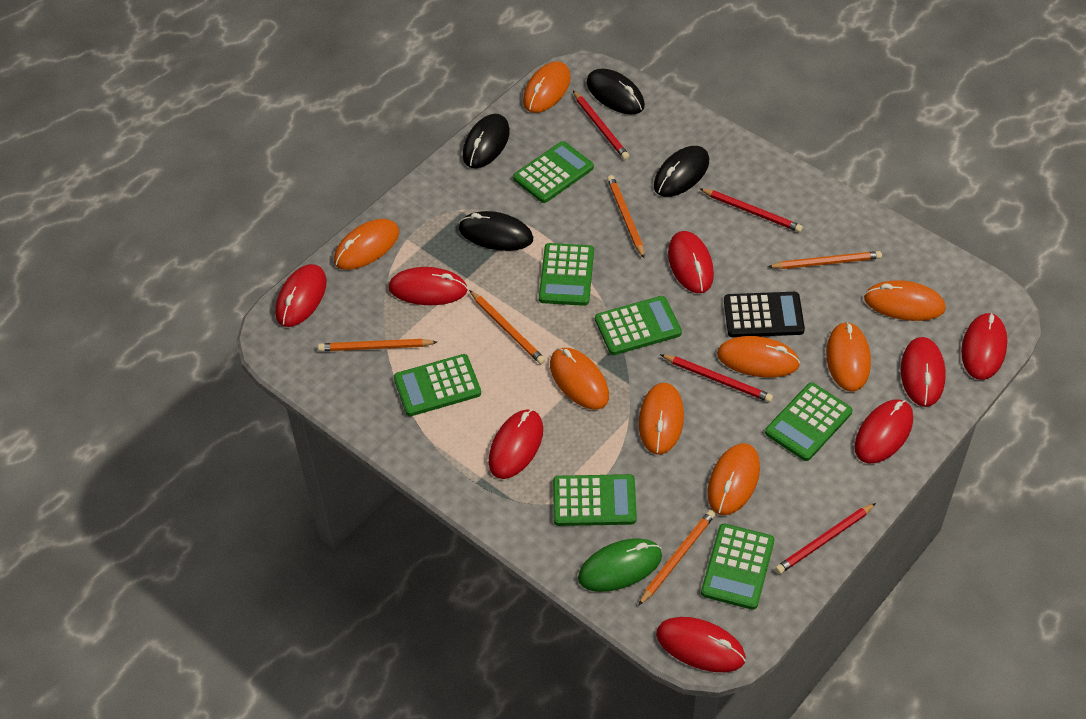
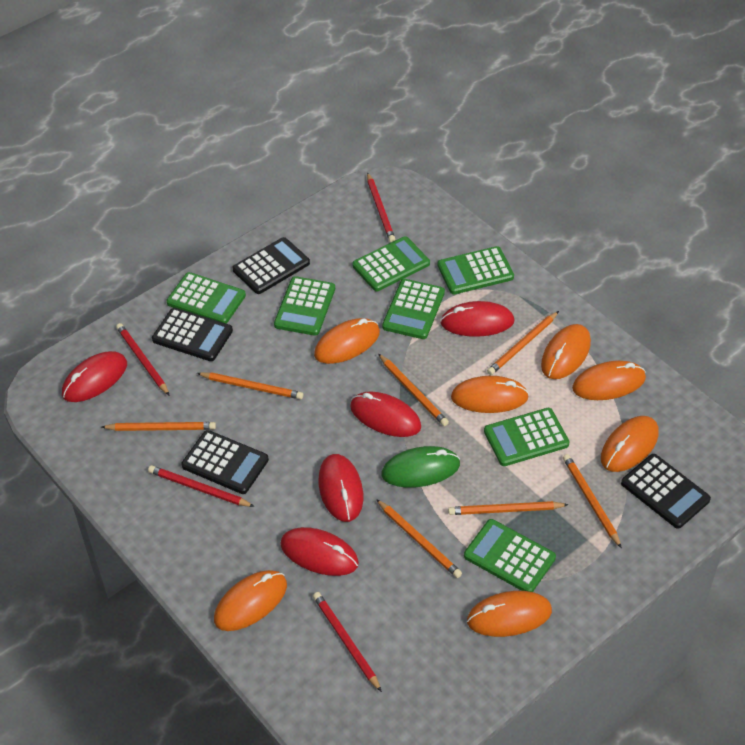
black calculator: [724,292,805,337] = 1 -> [152,308,233,361] [181,430,269,494] [233,237,310,294] [621,454,711,529] = 4
black mouse: [459,211,533,251] [463,114,510,169] [586,69,645,115] [654,146,709,197] = 4 -> none = 0
orange mouse: [334,219,399,270] [523,61,571,113] [550,348,609,410] [639,383,684,455] [707,443,760,515] [717,336,800,378] [826,321,871,392] [864,280,946,321] = 8 -> [214,570,287,631] [314,318,380,364] [451,376,529,413] [467,591,552,637] [541,324,591,379] [572,361,646,400] [601,416,659,472] = 7
orange pencil: [318,339,437,351] [469,290,545,364] [607,175,645,259] [638,510,715,606] [768,251,882,269] = 5 -> [102,422,216,431] [197,372,303,399] [376,499,462,578] [379,354,449,426] [448,501,569,515] [487,311,559,375] [563,454,622,548] = 7
red mouse: [275,264,327,327] [389,267,468,305] [489,409,543,479] [656,617,746,672] [668,231,714,293] [855,399,913,463] [901,337,946,407] [961,312,1007,380] = 8 -> [62,351,127,402] [280,527,359,576] [318,454,363,522] [350,391,421,437] [440,301,515,337] = 5

